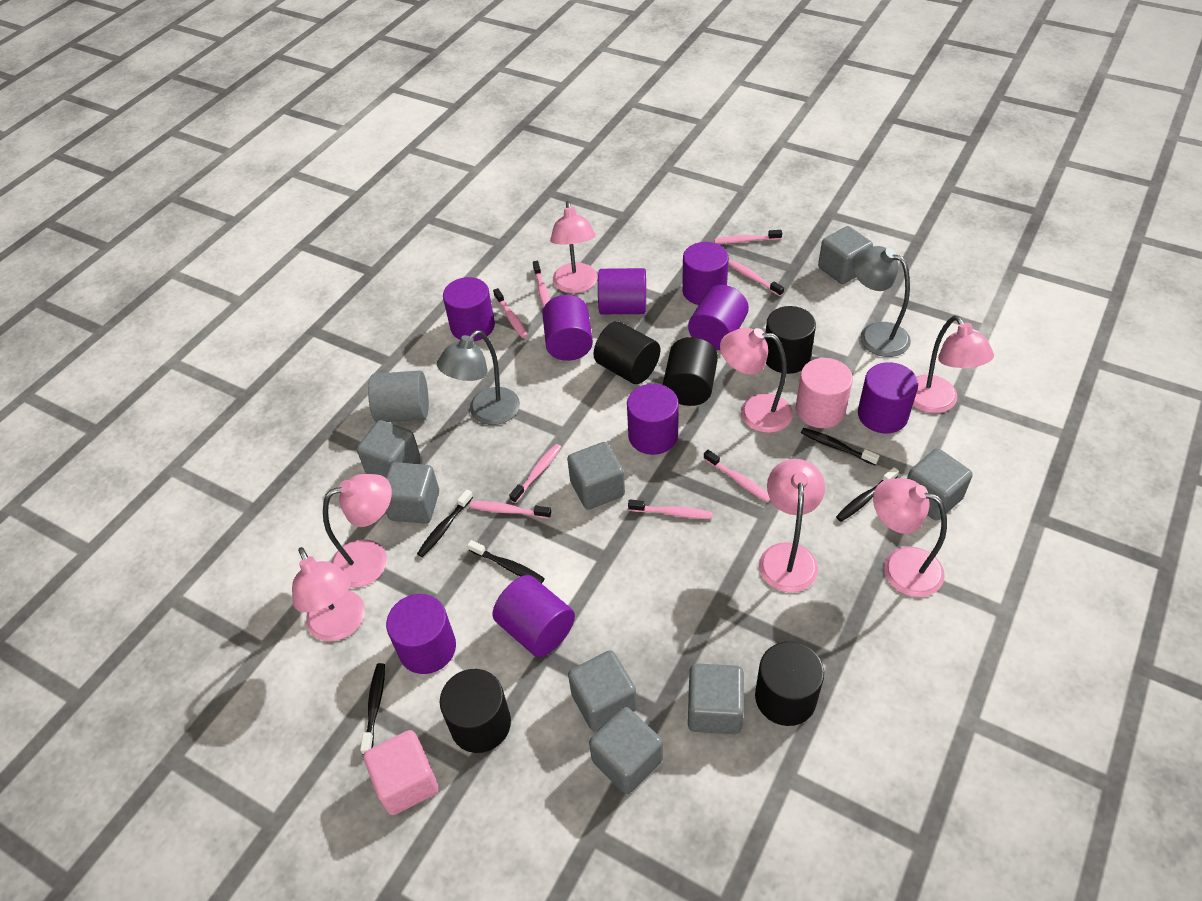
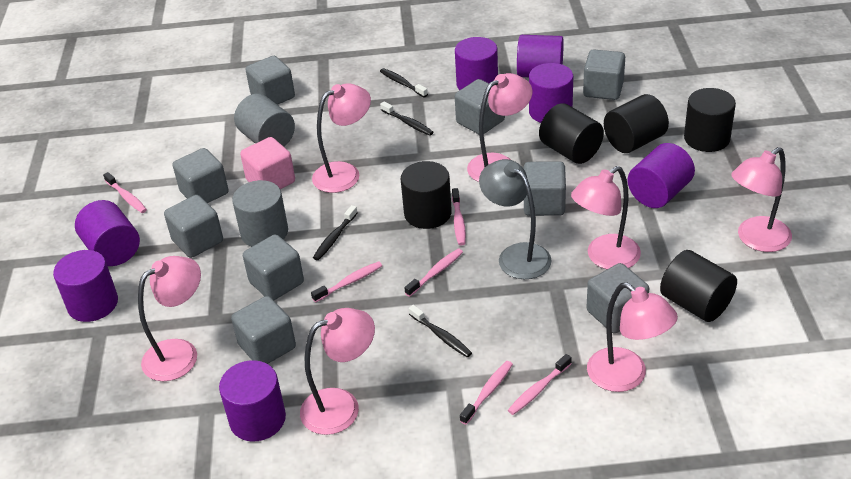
black toothbrush: [360,663,385,755] [417,489,473,557] [468,540,545,584] [801,428,879,465] [836,467,899,522] = 5 -> [313,205,357,260] [380,68,428,97] [380,102,433,136] [409,305,472,357] = 4
grey cube: [357,420,420,478] [386,462,439,524] [567,442,625,510] [568,650,637,732] [589,707,663,794] [688,663,744,734] [818,226,873,284] [907,448,973,521] = 8 -> [164,195,223,258] [172,148,229,203] [231,296,296,364] [243,234,304,300] [245,56,295,105] [455,79,505,134] [524,161,566,216] [583,49,625,100] [587,263,649,334] = 9
grey cylinder: [368,370,429,422] = 1 -> [232,180,288,247] [234,94,295,147] = 2
grey lamp: [437,330,520,425] [852,246,911,357] = 2 -> [479,159,552,279] = 1
pink cylinder: [796,358,853,428] = 1 -> none = 0
pink toothbrush: [470,501,551,519] [493,288,528,338] [509,444,561,503] [533,261,550,308] [628,500,713,519] [704,450,770,503] [715,230,782,244] [728,260,784,296] = 8 -> [103,172,147,213] [311,261,382,302] [404,249,463,297] [452,188,466,245] [460,361,513,425] [508,354,572,415] = 6
purple cylinder: [386,594,456,674] [443,277,495,341] [492,575,575,657] [542,295,593,361] [598,268,646,314] [627,384,679,455] [682,242,729,305] [688,285,749,350] [858,362,918,433] = 9 -> [53,250,118,322] [75,200,140,266] [219,360,286,441] [455,37,498,90] [517,35,564,77] [529,63,573,123] [627,143,695,208] = 7

